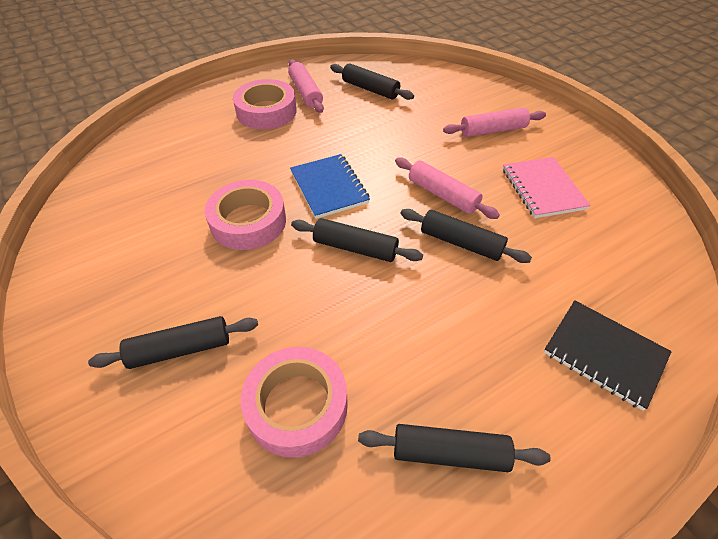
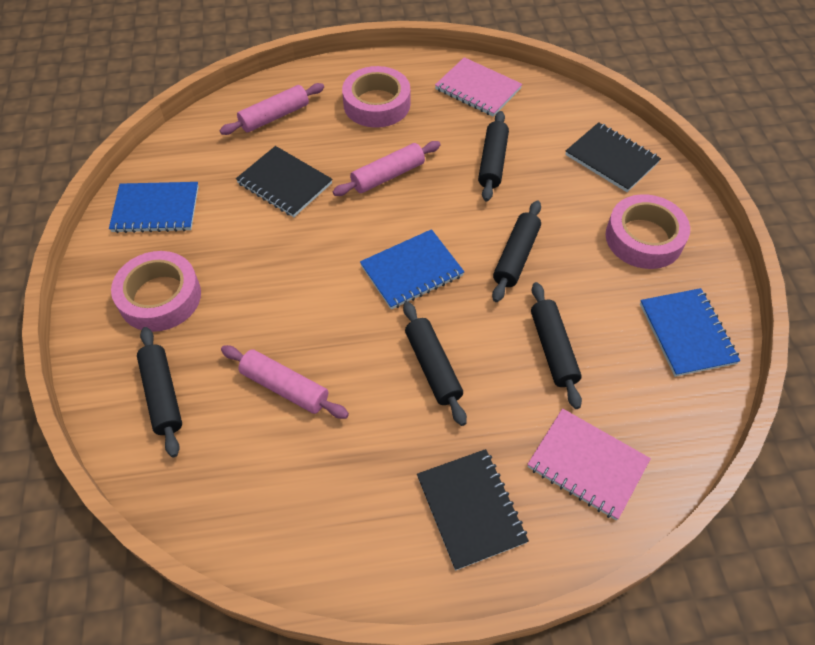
black notebook: [544,300,672,411] = 1 -> [236,146,332,217] [417,449,529,571] [565,122,661,192] = 3
blue notebook: [290,154,370,219] = 1 -> [109,182,199,233] [360,229,464,309] [640,288,741,377] = 3
pink notebook: [503,157,591,218] = 1 -> [435,57,522,117] [527,408,651,520] = 2

